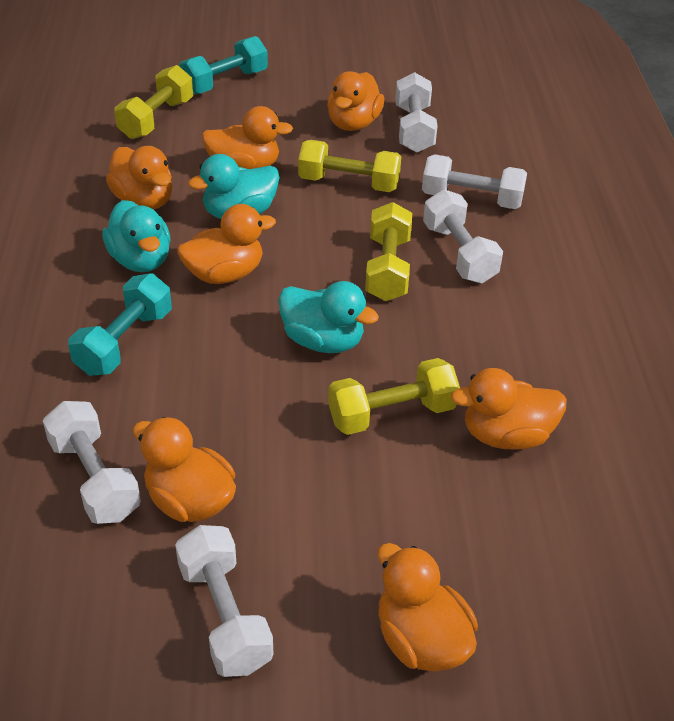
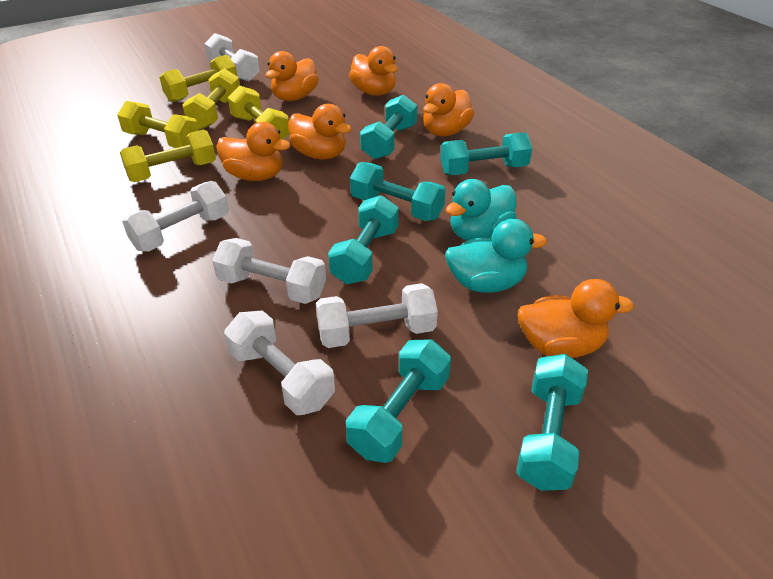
orange duck: [106,146,173,210] [133,417,236,522] [177,204,276,284] [202,106,293,169] [327,71,384,131] [377,543,478,672] [451,368,567,449] = 7 -> [216,122,291,181] [265,51,318,101] [289,104,352,160] [349,46,398,96] [423,83,474,136] [518,279,634,358] = 6
turquoise duck: [102,200,171,272] [188,154,279,219] [278,281,379,353] = 3 -> [445,179,516,241] [445,219,547,293] = 2
turquoise dumbbell: [68,273,172,376] [179,36,268,95] = 2 -> [328,195,399,284] [346,339,451,463] [350,162,446,221] [360,95,418,160] [441,132,532,175] [516,354,588,491] = 6
yellow dumbbell: [114,65,193,139] [298,140,401,192] [328,358,460,435] [365,202,412,301] = 4 -> [117,101,199,148] [120,130,216,182] [160,55,237,102] [182,68,240,130] [228,86,289,139] = 5

